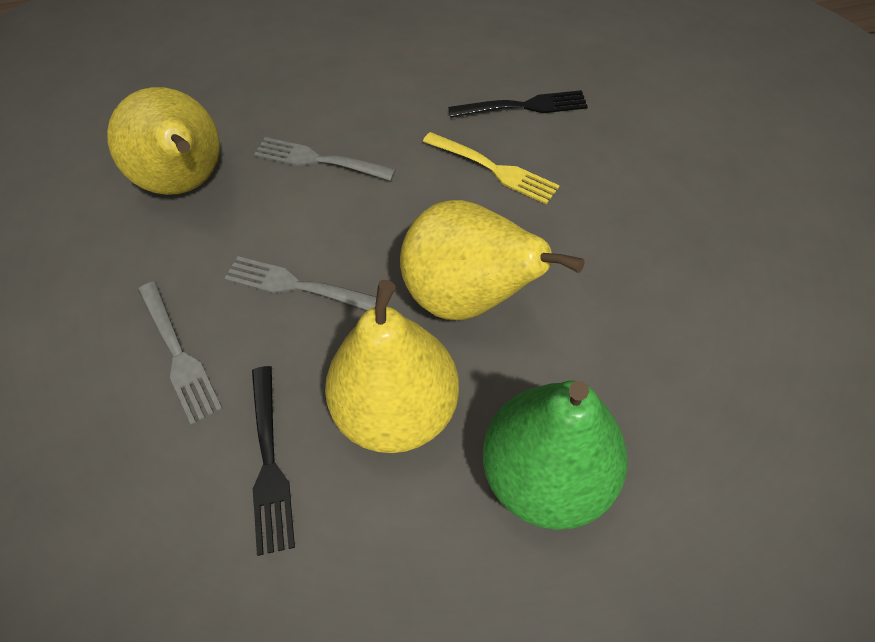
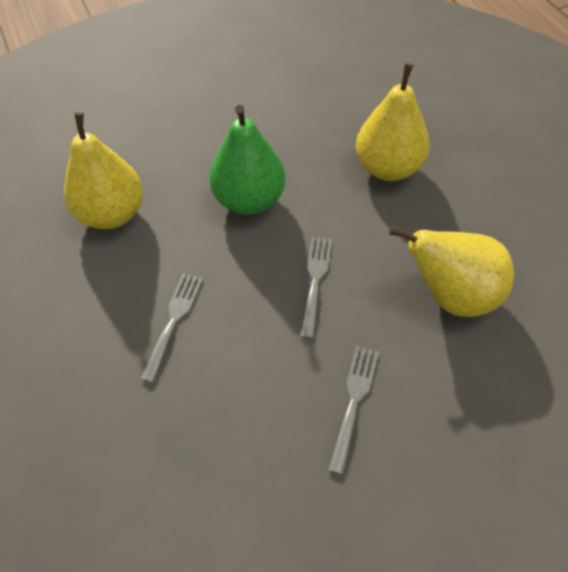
black fork: [252,366,295,556] [448,90,588,118] = 2 -> none = 0
yellow fork: [423,132,560,205] = 1 -> none = 0

